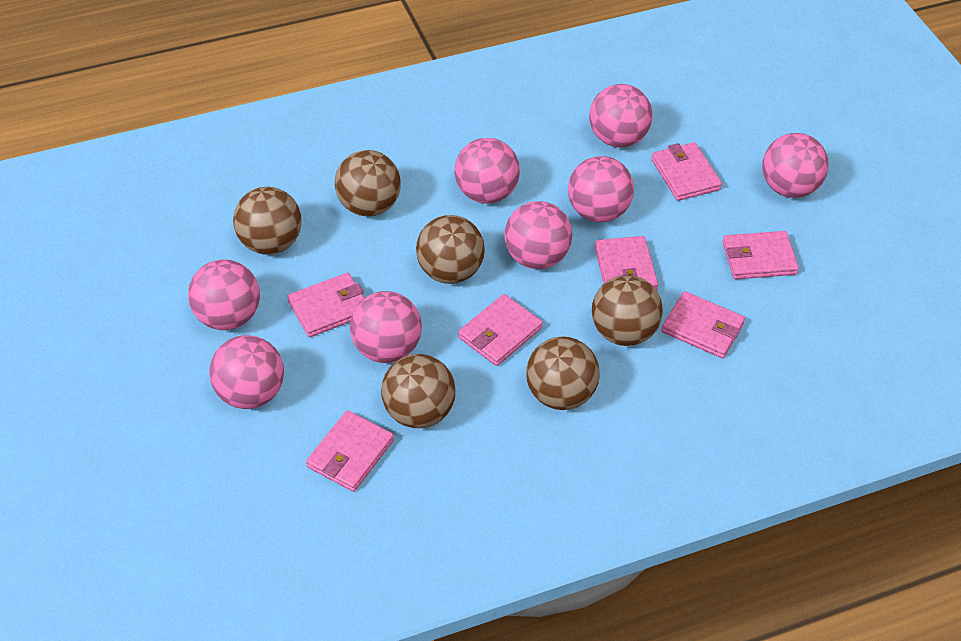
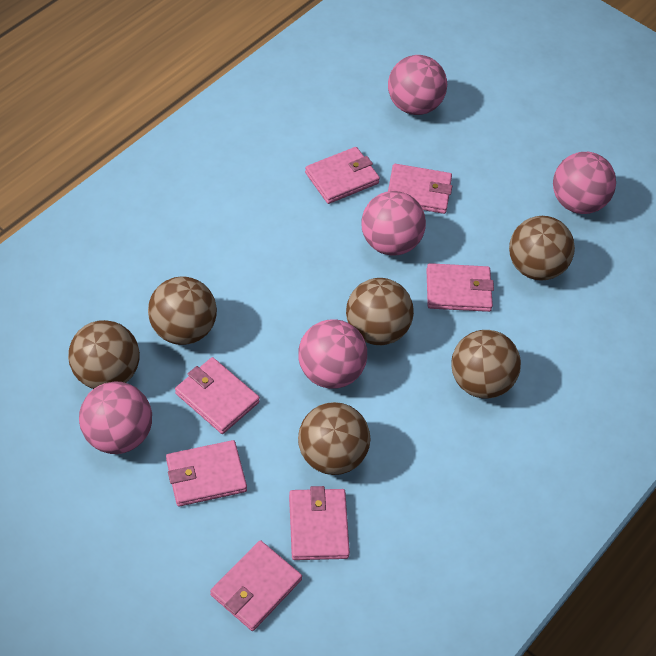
pink ball: [188,260,260,330] [209,335,284,409] [350,291,422,363] [455,138,520,203] [504,201,572,269] [568,156,634,222] [589,84,653,147] [763,133,828,198] = 8 -> [79,381,152,454] [298,320,367,389] [362,191,426,256] [388,55,447,115] [553,152,616,214] = 5

